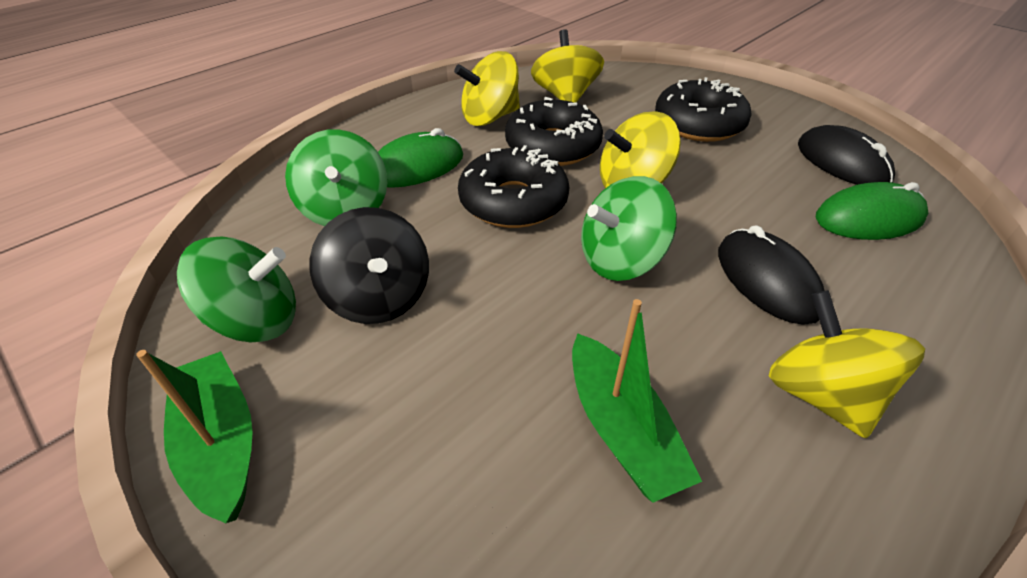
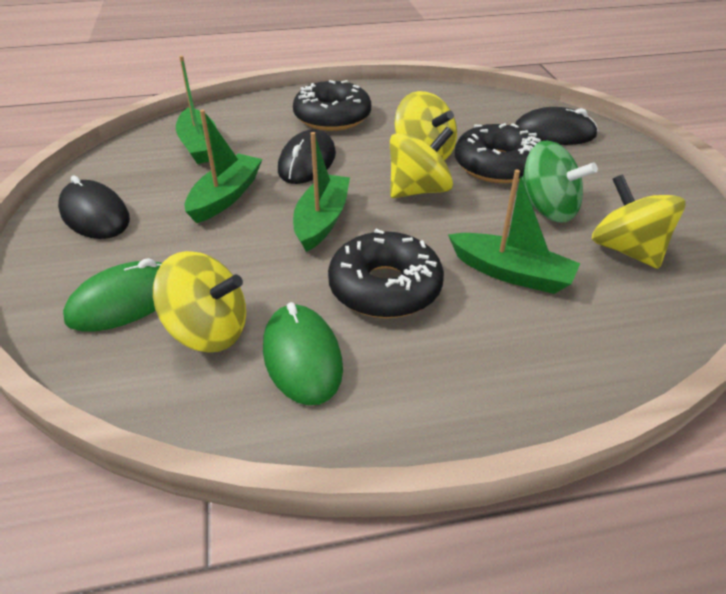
black mouse: [718,225,824,325] [798,125,895,185] = 2 -> [58,175,130,239] [278,129,336,184] [515,107,598,145] = 3
black spinning top: [310,207,429,324] = 1 -> none = 0
green boat: [136,350,253,523] [572,299,702,503] = 2 -> [176,56,216,164] [185,110,262,223] [293,132,350,252] [448,170,580,294] = 4
green spinning top: [177,236,296,342] [285,129,387,226] [581,176,677,281] = 3 -> [516,141,598,223] = 1

